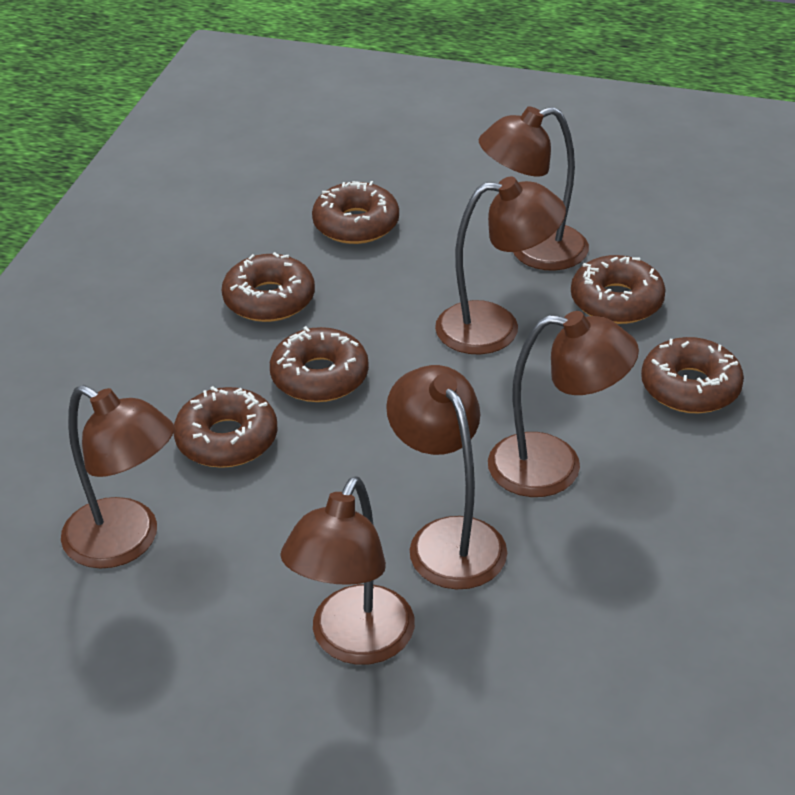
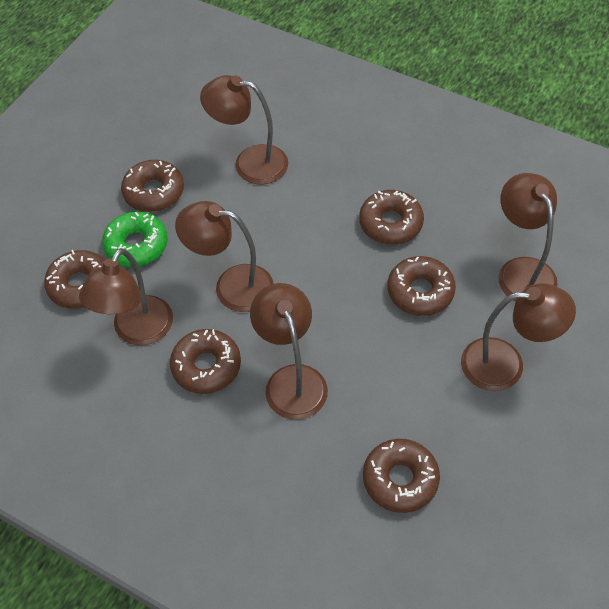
green donut: none = 0 -> [102,211,168,267] = 1

